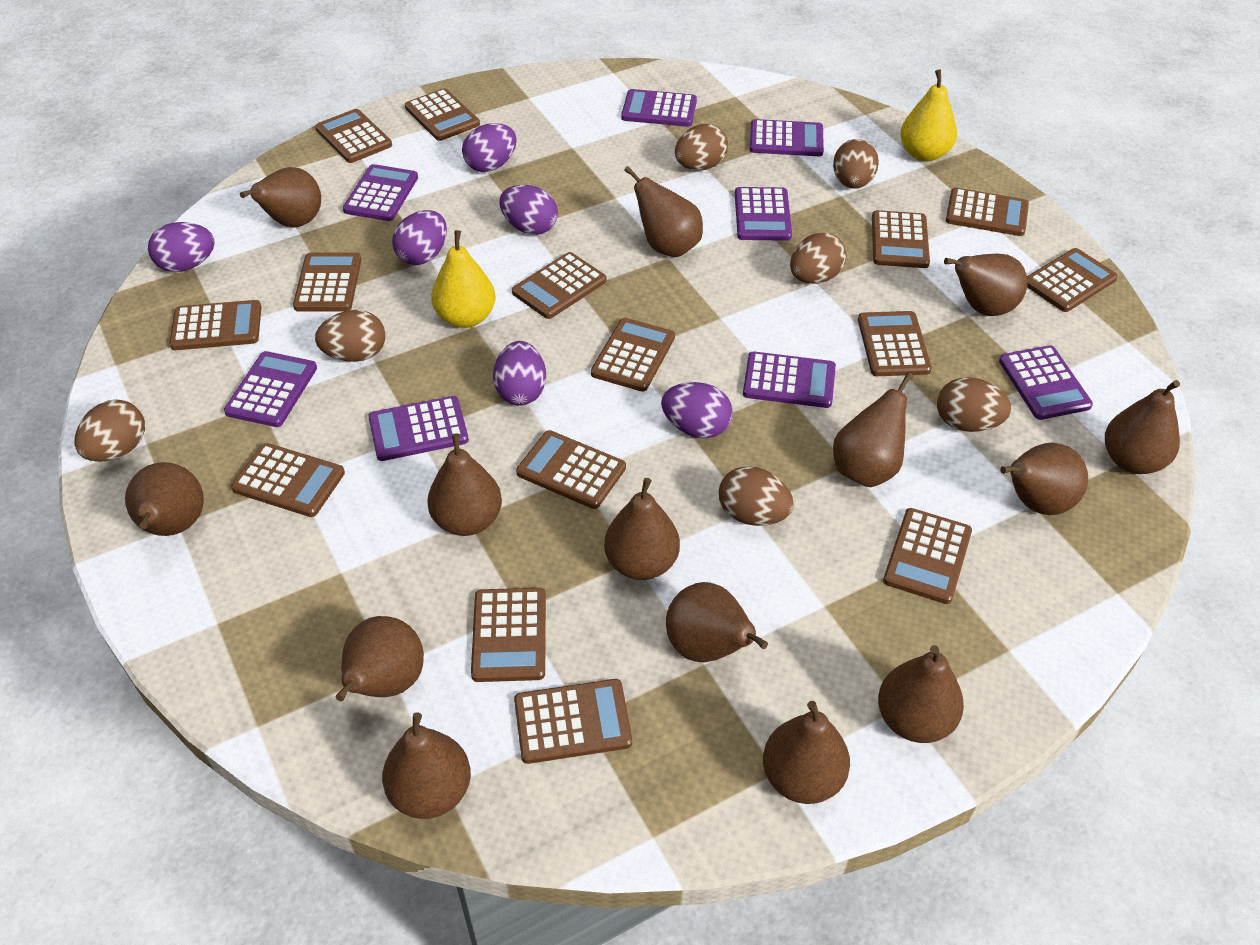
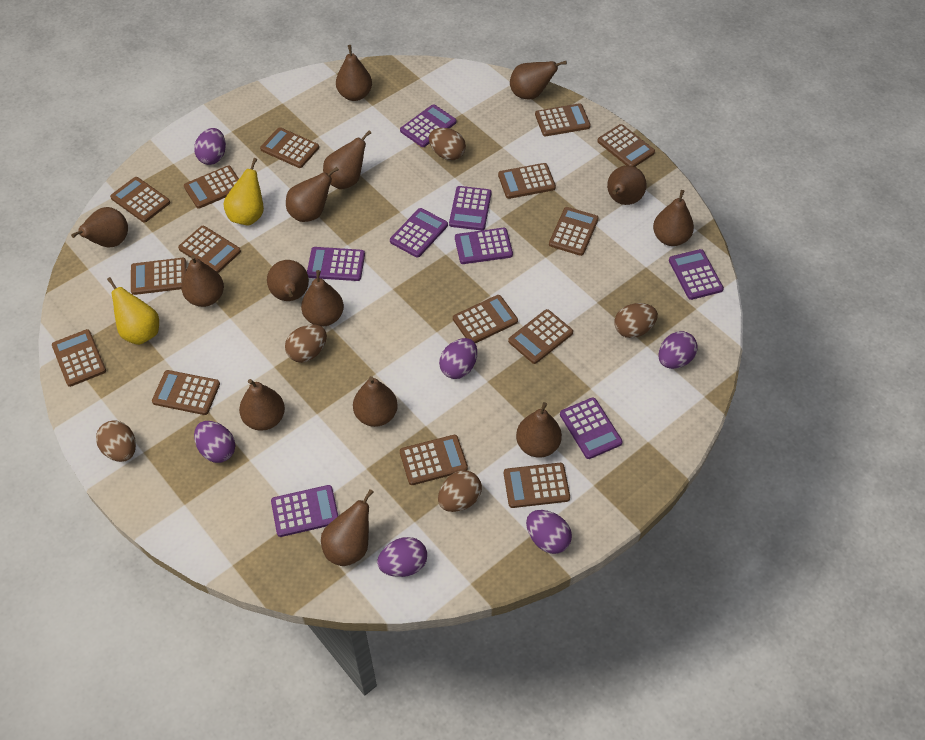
brown egg: [74,400,145,462] [315,310,385,362] [675,124,728,170] [719,466,794,526] [790,232,846,284] [833,139,879,189] [937,377,1012,432] = 7 -> [96,420,136,462] [285,324,327,363] [429,128,466,160] [438,470,482,512] [615,303,658,338] = 5

